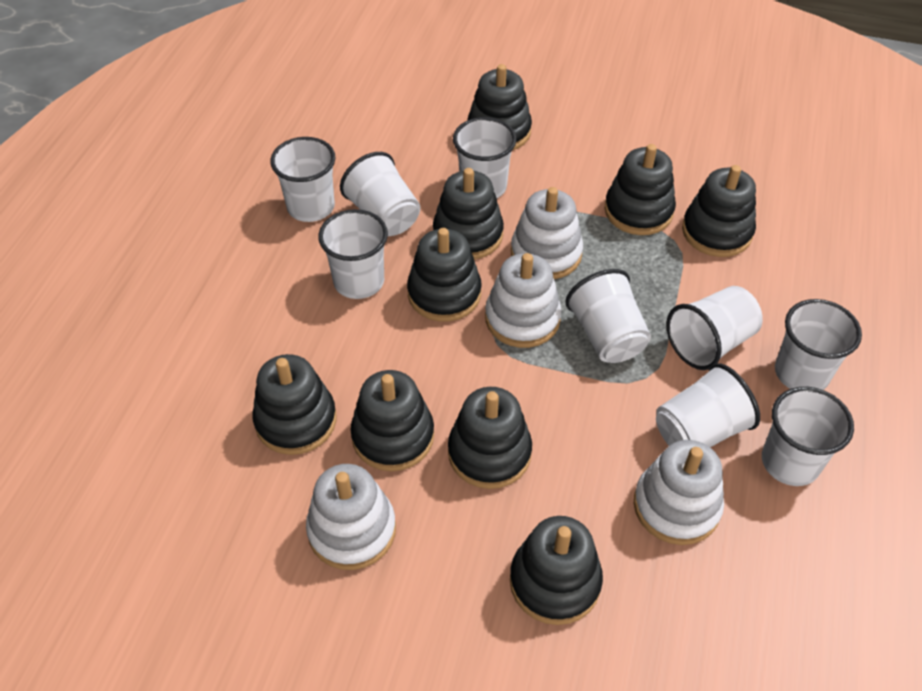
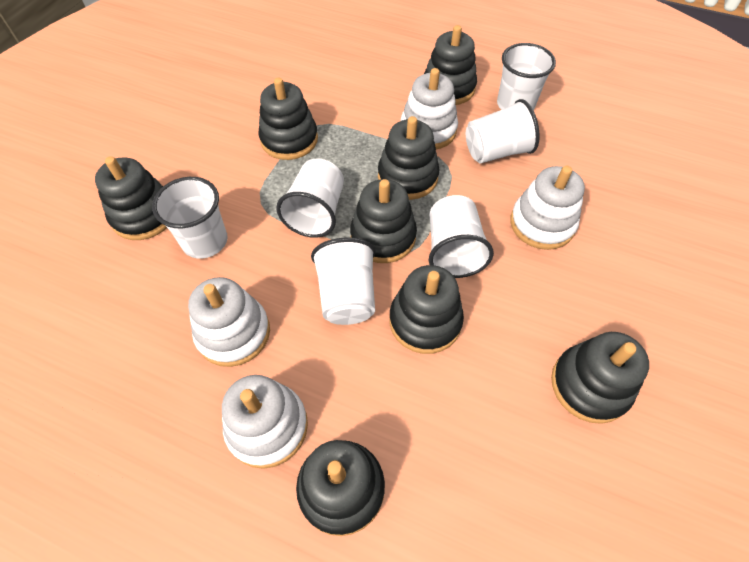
black stacking toy: [252,354,337,455] [351,370,434,471] [407,228,482,322] [433,168,504,259] [448,387,532,489] [467,64,532,150] [510,516,603,625] [605,144,676,235] [682,165,756,257] = 9 -> [95,156,167,240] [258,78,318,160] [296,440,385,536] [350,179,417,263] [378,116,440,200] [389,265,464,354] [424,25,477,105] [551,332,649,424] = 8
white cup: [270,137,335,222] [318,209,388,299] [340,152,420,236] [453,117,517,198] [565,269,651,363] [656,363,760,447] [666,286,763,370] [762,387,854,486] [775,299,862,390] = 9 -> [152,177,227,259] [276,159,344,238] [311,237,375,325] [429,195,494,278] [466,99,540,164] [497,43,556,110] = 6

